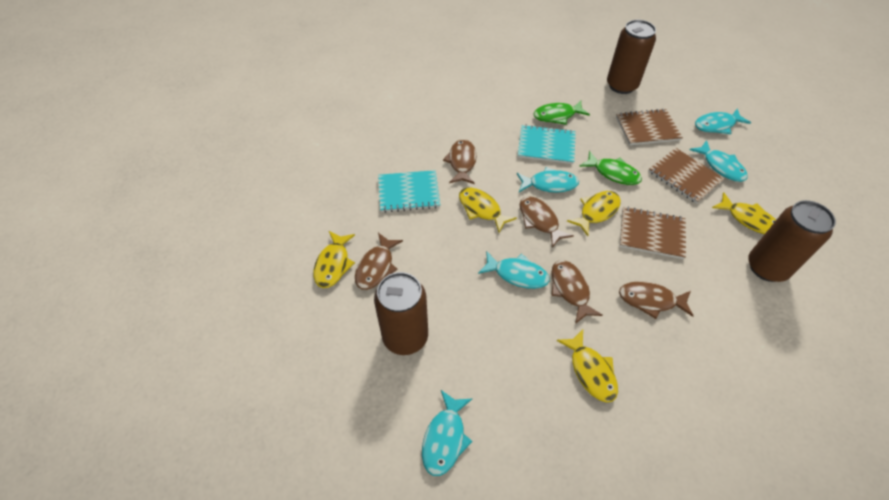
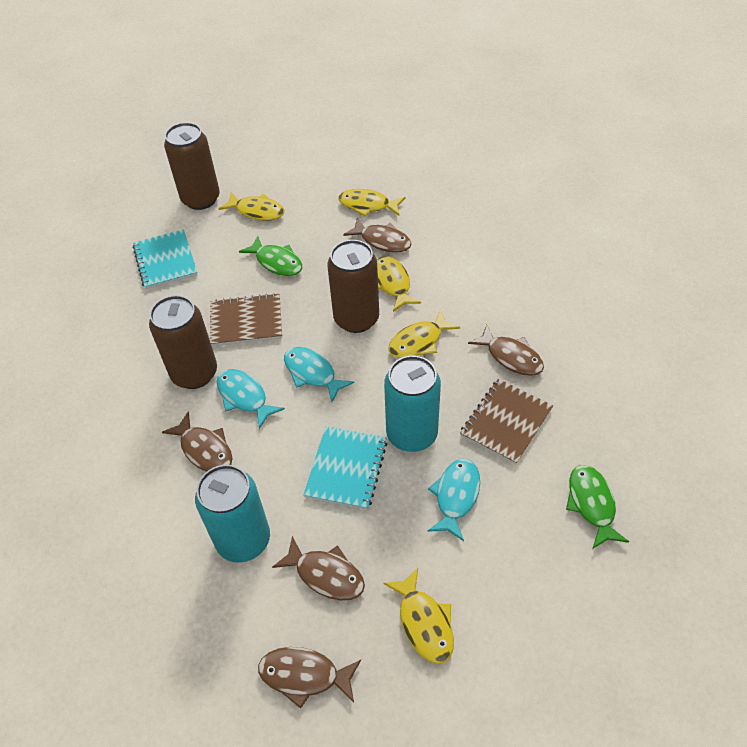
brown notebook: [616,109,683,145] [620,207,686,259] [648,148,725,204] = 3 -> [210,293,282,346] [460,379,553,465] = 2
turquoise can: none = 0 -> [195,465,270,563] [384,356,441,452] = 2
turquoise fish: [422,390,473,476] [478,251,550,289] [517,167,579,193] [690,140,748,182] [695,109,751,134] = 5 -> [217,369,285,429] [284,347,354,402] [427,459,480,541] = 3

